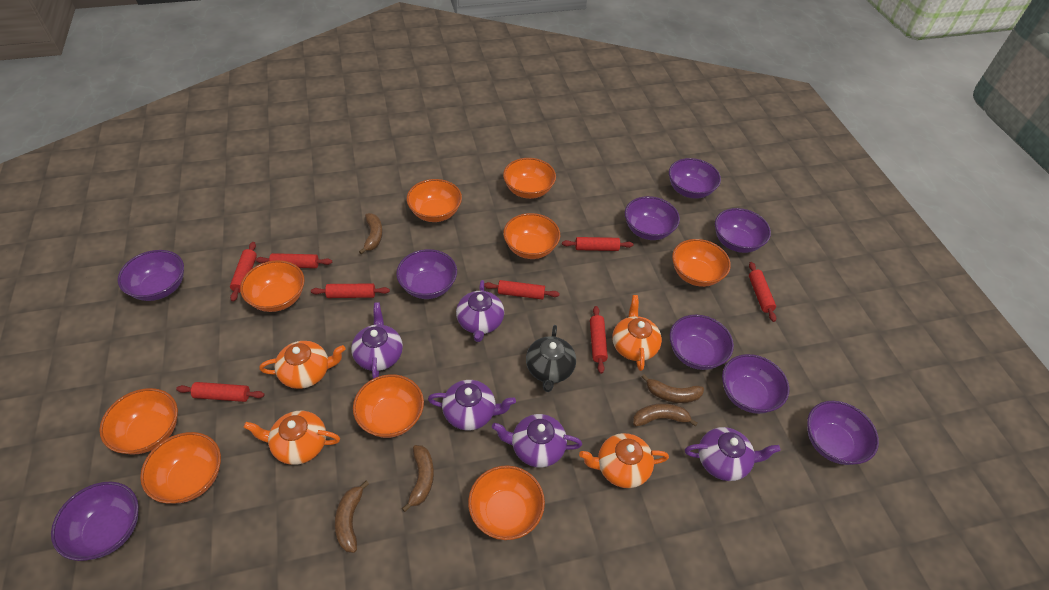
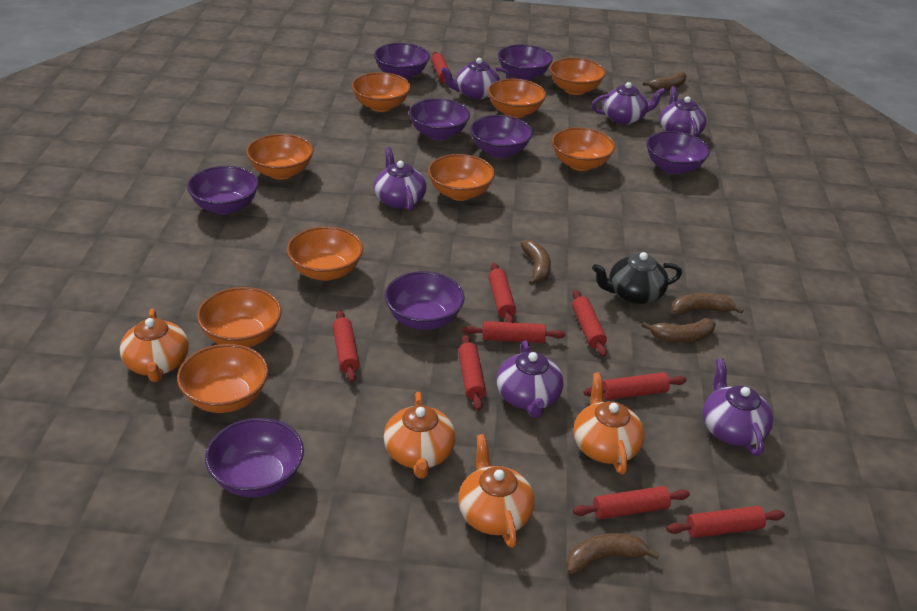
purple bowl: [51,482,139,561] [118,250,184,301] [396,249,457,299] [625,196,680,240] [669,158,721,199] [670,315,734,370] [715,208,771,253] [722,354,789,414] [807,401,879,465] = 9 -> [187,166,259,215] [205,418,304,497] [374,43,430,79] [384,271,464,330] [409,98,470,140] [470,115,533,158] [498,44,553,81] [646,131,710,174] = 8
purple teapot: [351,302,403,379] [428,380,516,430] [456,280,504,342] [492,414,582,468] [685,427,781,481] = 5 -> [374,147,426,211] [441,58,511,99] [497,341,563,418] [592,82,666,125] [660,86,707,137] [703,358,773,456] = 6
red rolling pin: [176,382,265,402] [230,242,257,302] [256,253,332,268] [311,283,390,298] [484,280,559,299] [562,237,634,251] [590,306,608,374] [749,262,776,322] = 8 -> [333,310,359,382] [431,52,449,85] [458,334,486,411] [462,321,565,343] [488,262,516,323] [572,290,607,357] [573,486,690,519] [583,372,687,400] [666,506,785,538] = 9

